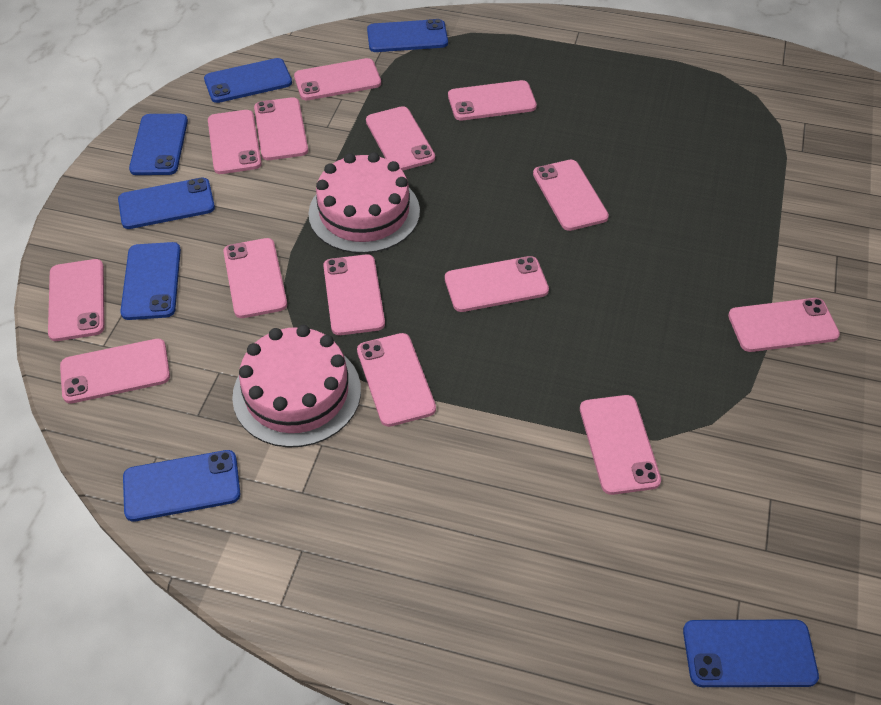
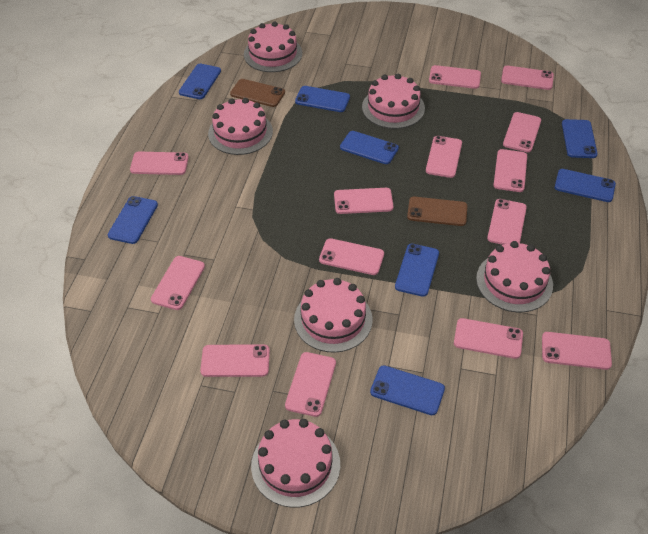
blue phone: [118,178,215,229] [120,242,181,320] [123,450,241,522] [129,114,188,175] [204,58,292,103] [367,19,448,52] [683,620,819,687] = 7 -> [108,196,158,244] [179,64,221,99] [295,86,350,112] [340,131,399,164] [370,365,445,415] [395,244,439,297] [555,169,616,202] [562,119,598,158] = 8
brown phone: none = 0 -> [230,79,285,107] [407,197,467,226] = 2
pink cake: [232,325,361,448] [308,152,420,254] = 2 -> [208,98,273,155] [244,22,302,72] [251,419,340,508] [294,278,373,353] [362,74,425,129] [476,241,553,312] = 6

